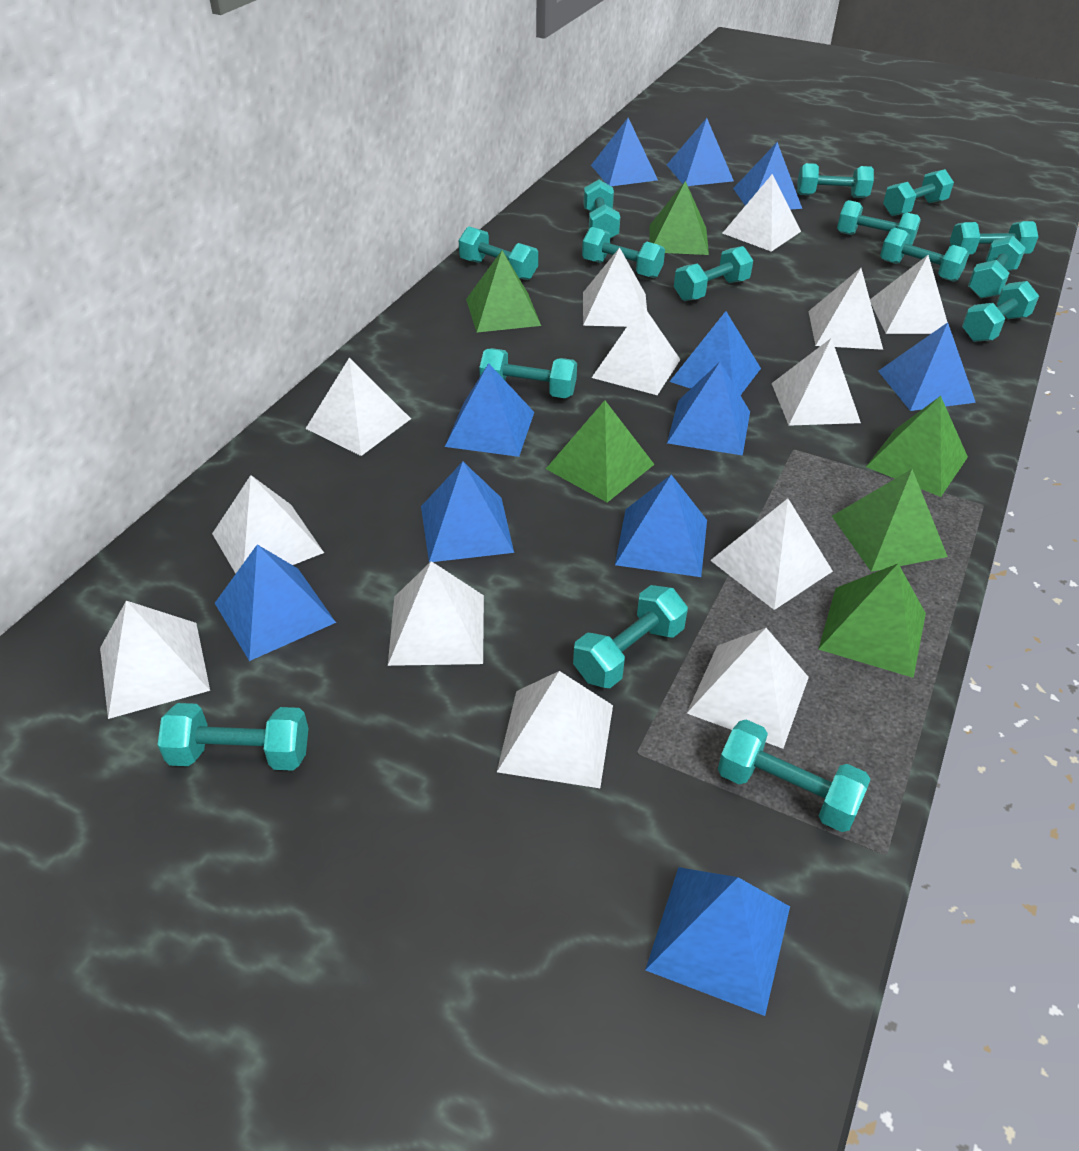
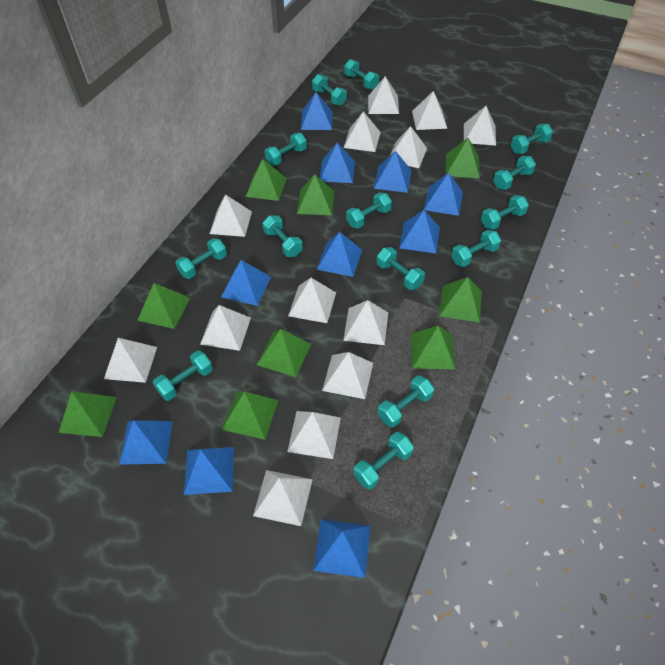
blue pyramid: [215,544,336,661] [421,462,514,562] [445,363,534,457] [591,118,658,186] [615,475,707,577] [645,867,790,1016] [667,118,734,186] [667,362,750,456] [669,311,761,395] [733,142,802,210] [878,322,976,411] = 11 -> [119,420,173,465] [184,447,234,495] [221,260,271,306] [301,92,333,130] [313,519,370,578] [317,232,362,277] [320,143,355,183] [374,151,412,193] [399,210,440,253] [424,173,463,216] = 10
green pyramid: [466,251,541,333] [546,400,655,502] [649,181,709,255] [818,564,926,678] [832,469,948,572] [866,396,968,497] = 6 -> [59,392,117,437] [137,283,190,329] [222,391,278,440] [246,159,287,201] [257,329,311,377] [297,174,334,215] [411,326,455,370] [439,277,482,323] [446,138,480,178] = 9
turquoise dumbbell: [157,703,308,771] [459,226,538,280] [479,348,577,398] [573,585,688,688] [582,227,665,278] [583,180,620,239] [674,246,753,301] [718,719,871,832] [797,163,874,198] [837,200,921,245] [880,228,969,282] [883,169,954,216] [950,221,1038,255] [962,281,1039,342] [968,236,1026,298] = 15 -> [153,350,213,401] [175,238,227,279] [262,215,303,257] [265,133,307,166] [312,74,347,106] [344,59,379,90] [346,192,392,229] [354,432,414,490] [377,247,425,290] [378,375,434,428] [451,230,501,267] [481,195,529,230] [493,156,536,190] [510,124,553,154] = 14

